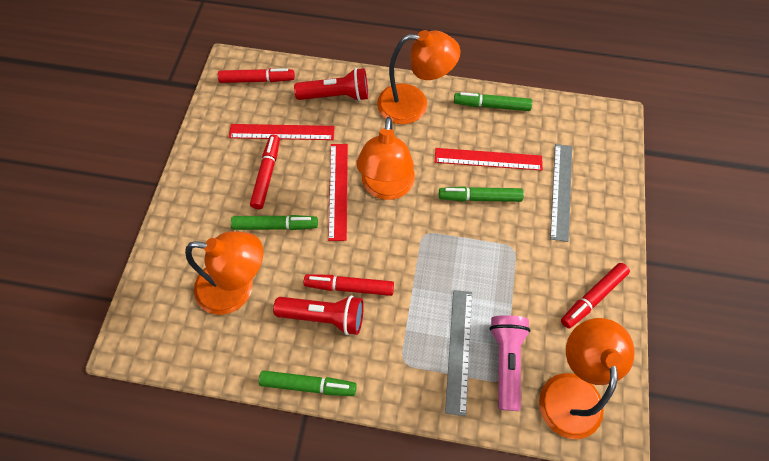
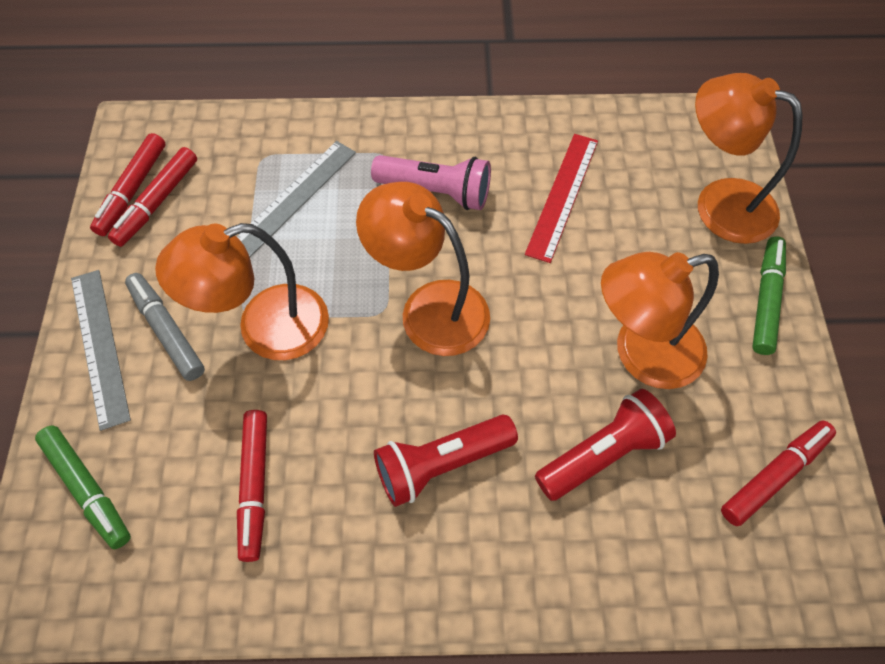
green marker: [231,215,318,230] [259,370,357,396] [439,186,524,202] [454,92,532,111] = 4 -> [35,426,131,549] [752,236,786,355] = 2
grey marker: none = 0 -> [125,273,205,381] = 1
red ruler: [229,124,335,140] [328,144,348,241] [435,148,543,171] = 3 -> [525,134,598,263] = 1

